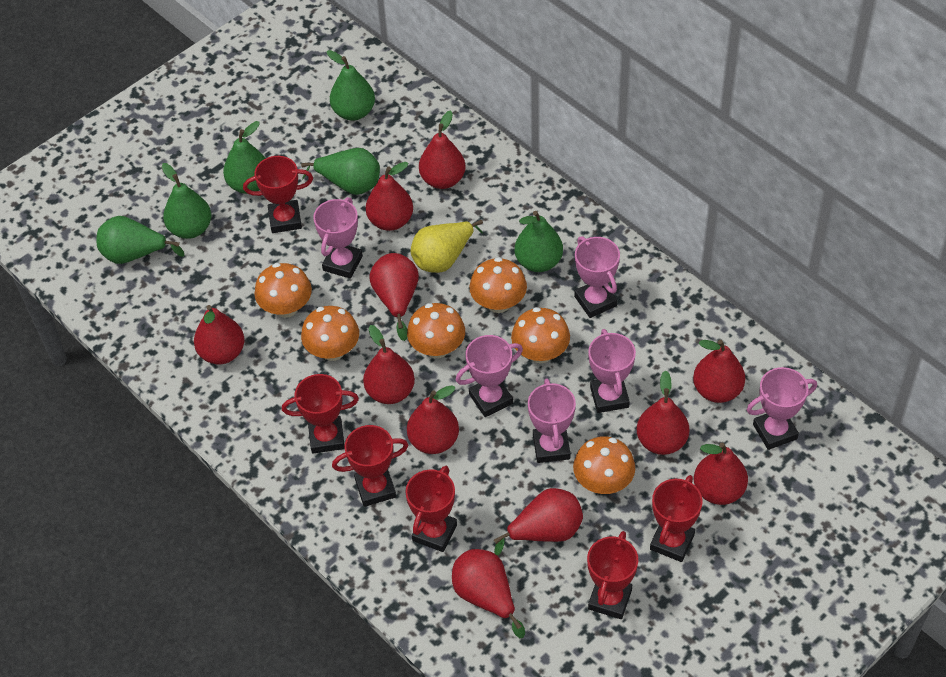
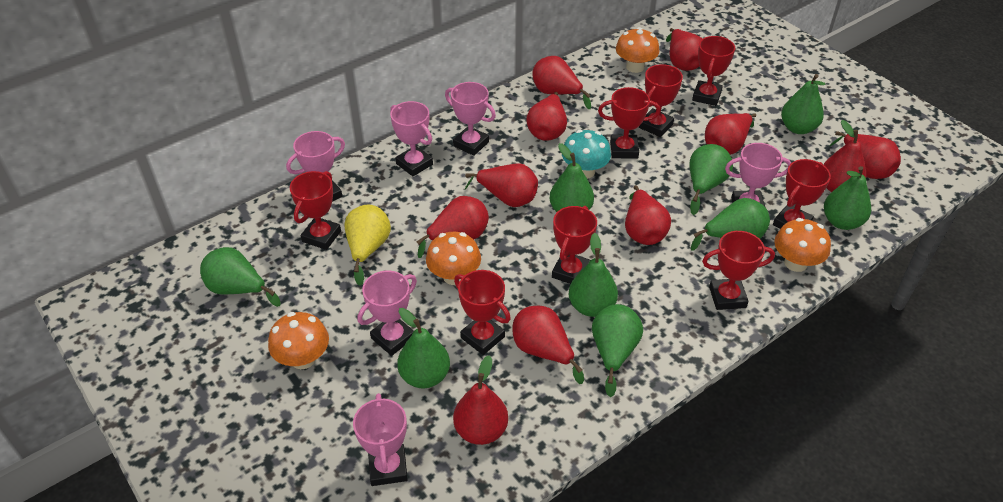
green pear: [96,216,184,264] [162,163,211,239] [223,121,266,194] [301,148,380,195] [327,50,375,121] [515,211,563,272] = 6 -> [200,247,281,307] [397,308,450,388] [549,143,594,212] [569,233,618,317] [592,304,643,397] [689,144,733,215] [691,198,770,251] [781,74,825,134] [824,166,871,230] = 9
orange mushroom: [254,263,312,318] [301,306,359,361] [407,303,465,358] [469,257,527,313] [511,307,570,363] [573,436,635,494] = 6 -> [268,312,329,369] [426,232,481,285] [616,27,659,73] [774,218,831,272] = 4
red trophy: [243,156,313,233] [282,374,359,454] [332,425,409,507] [405,466,457,552] [587,531,638,619] [650,475,702,562] = 6 -> [290,171,341,250] [454,270,511,355] [552,206,597,284] [598,87,660,159] [639,64,683,137] [692,36,735,106] [702,231,775,310] [773,159,831,229] = 8
turquoise mushroom: none = 0 -> [562,130,611,179] = 1

